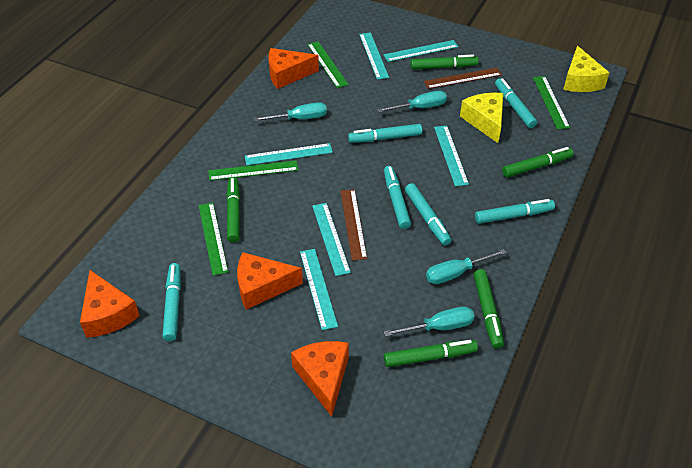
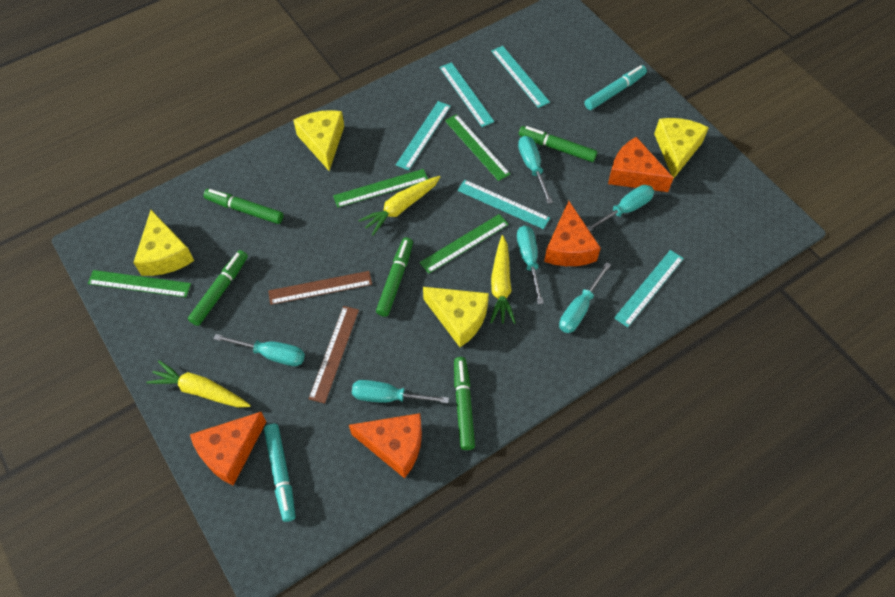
turquoise marker: [162,263,181,341] [348,124,422,143] [384,166,411,229] [405,183,452,245] [475,199,555,224] [495,78,537,128] = 6 -> [264,424,296,522] [584,65,647,110] = 2
turquoise ruler: [245,143,333,165] [300,249,338,330] [312,203,351,276] [359,32,389,80] [384,40,458,62] [434,125,469,186] = 6 -> [396,101,451,170] [439,62,494,127] [457,180,550,229] [491,46,550,108] [614,250,684,327] = 5
turquoise screwdriver: [254,102,327,121] [377,91,447,113] [384,307,475,337] [426,249,506,284] = 4 -> [214,334,305,366] [352,380,449,403] [517,226,544,304] [518,136,553,204] [559,262,611,333] [587,185,654,231] = 6
yellow carrot: none = 0 -> [146,360,251,408] [358,176,440,235] [490,235,516,324] = 3
yellow cheese: [460,93,503,143] [563,46,610,92] = 2 -> [133,210,194,276] [293,110,344,171] [423,287,489,347] [654,118,709,179] = 4

